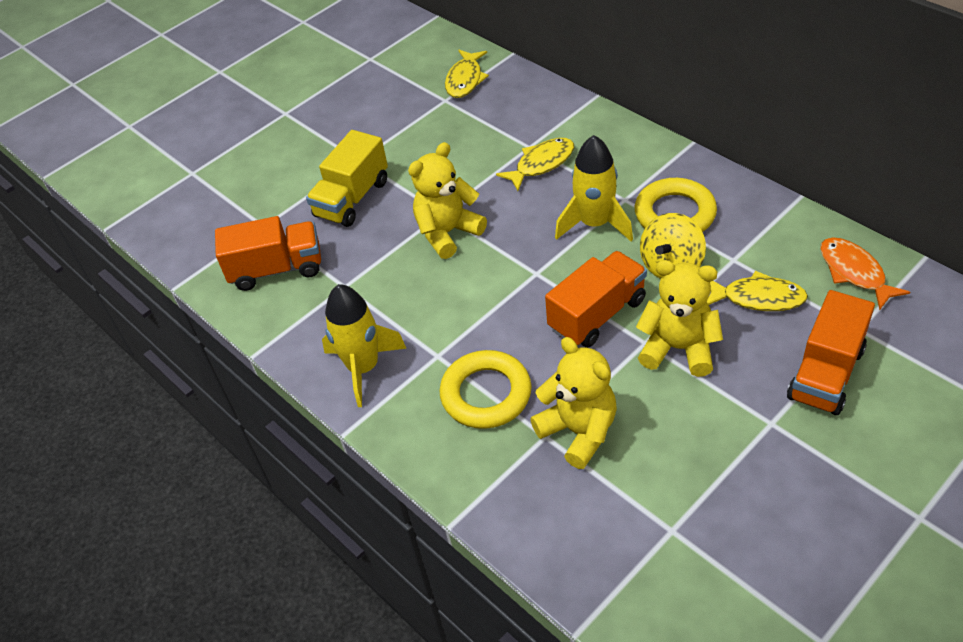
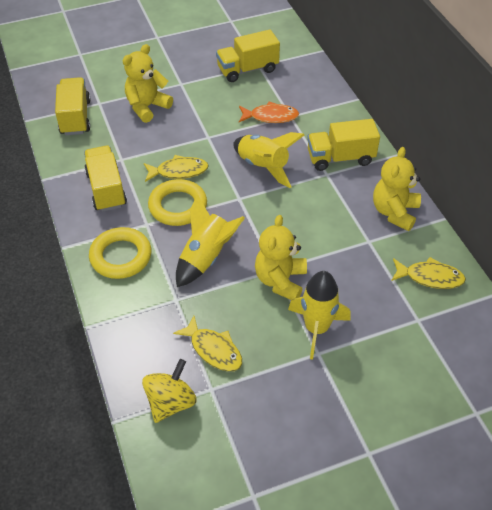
orange truck: [215,216,321,291] [545,251,647,348] [787,290,875,415] = 3 -> none = 0
yellow rocket: [322,284,407,407] [555,135,633,241] = 2 -> [176,195,245,287] [233,132,304,188] [288,271,351,360] = 3
yellow truck: [306,130,388,227] = 1 -> [55,77,91,135] [84,146,127,212] [216,29,280,82] [307,119,380,171] = 4

